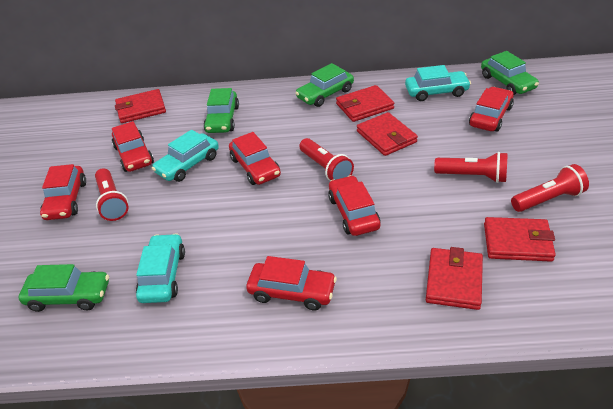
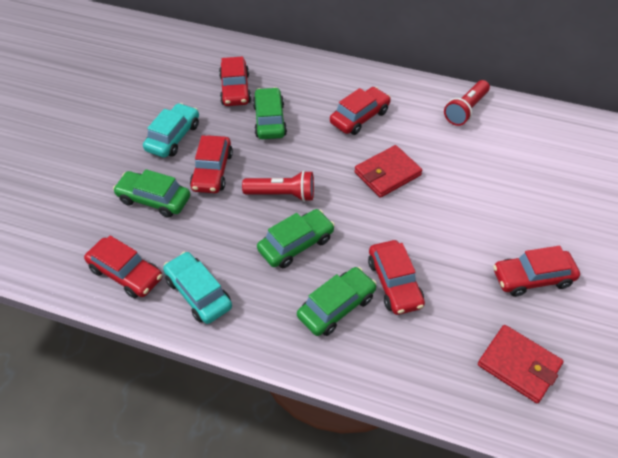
red flashlight: [95,168,128,221] [299,138,354,181] [434,152,508,183] [511,164,589,212] = 4 -> [242,171,314,202] [444,80,490,126] = 2
red wallet: [115,89,166,123] [336,85,394,122] [357,112,418,156] [426,247,483,310] [484,217,556,262] = 5 -> [354,145,422,198] [478,325,564,403] = 2
turquoise car: [136,233,185,303] [152,130,219,182] [405,65,471,101] = 3 -> [143,103,199,158] [163,252,232,324] = 2

